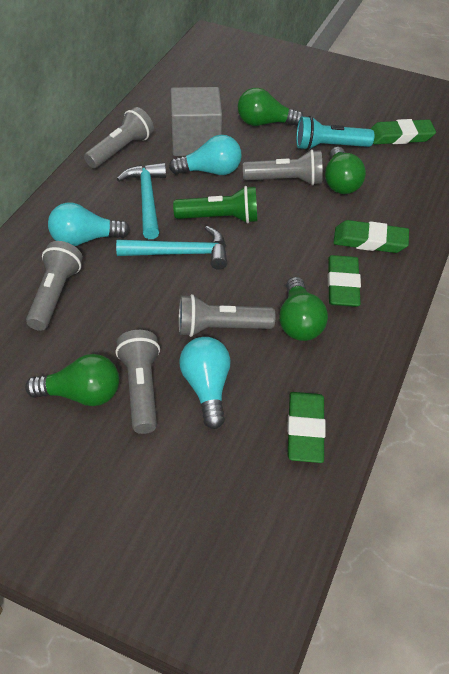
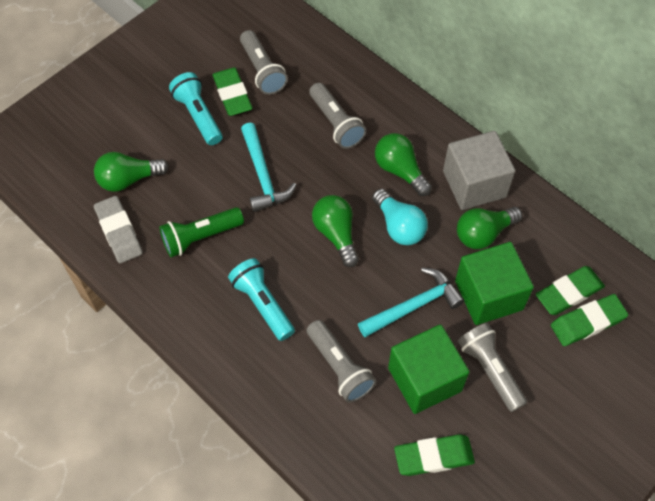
green cube: none = 0 -> [388,324,469,414] [455,242,534,325] = 2
grey eraser: none = 0 -> [94,196,143,263] = 1
grey flashlight: [26,241,83,331] [84,107,154,168] [116,330,160,434] [179,294,275,337] [243,149,323,186] = 5 -> [240,30,288,95] [307,320,376,403] [309,83,366,149] [458,323,527,412] = 4
turquoise flashlight: [296,116,374,150] = 1 -> [169,72,222,145] [228,258,295,341] = 2
turquoise light bulb: [48,202,130,246] [169,135,242,175] [179,337,231,429] = 3 -> [372,189,428,245] = 1

